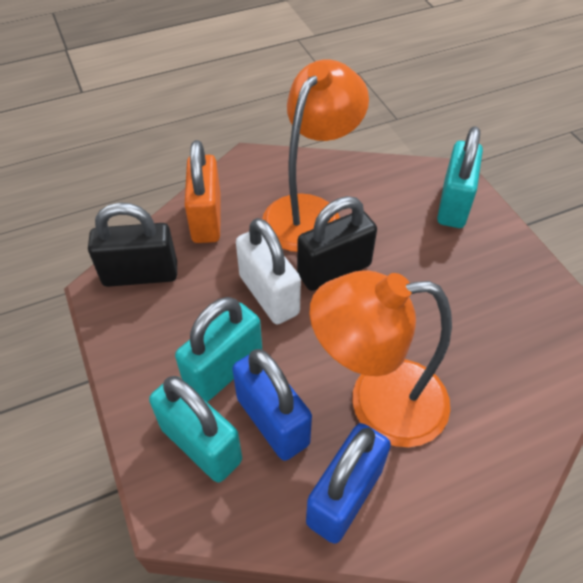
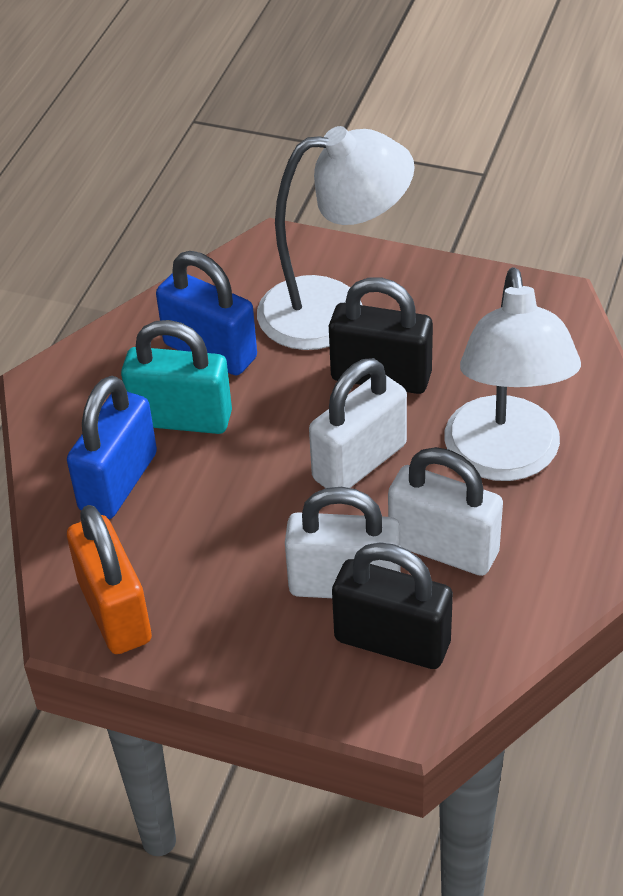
orange lamp: [262,59,369,252] [309,270,452,447] = 2 -> none = 0
turquoise padlock: [149,376,242,483] [175,297,262,402] [437,126,483,228] = 3 -> [121,320,232,434] = 1
white lamp: none = 0 -> [257,126,415,350] [444,267,581,481] = 2
white padlock: [236,218,301,324] = 1 -> [285,487,400,598] [309,358,407,488] [388,447,503,576] = 3

